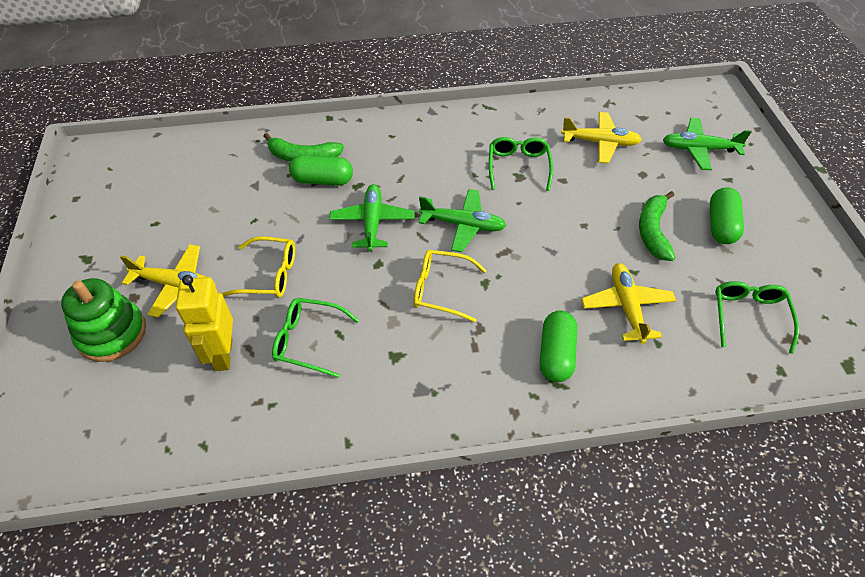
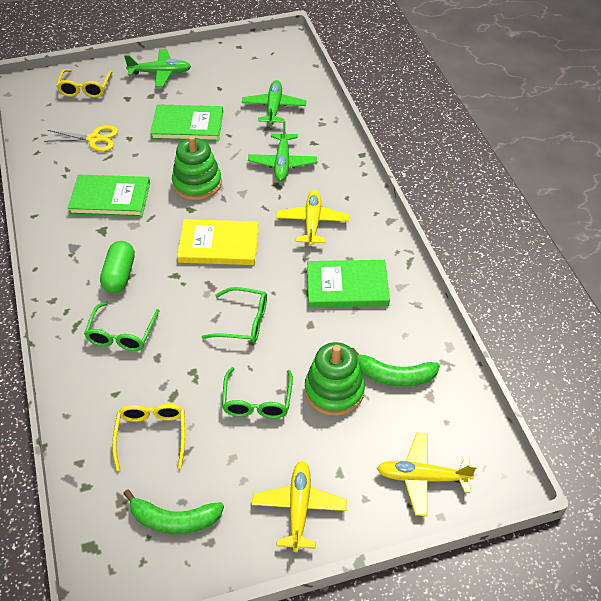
green book: none = 0 -> [68,175,150,217] [150,104,223,142] [307,260,390,308] = 3
green capsule: [289,155,353,186] [540,310,577,382] [710,187,744,244] = 3 -> [100,241,135,293] = 1
green stacking toy: [61,278,146,362] = 1 -> [172,135,222,200] [305,342,365,416] = 2
yellow book: none = 0 -> [177,219,259,265] = 1
yellow robot: [176,275,233,371] = 1 -> none = 0
yellow scissors: none = 0 -> [44,125,118,152] = 1

